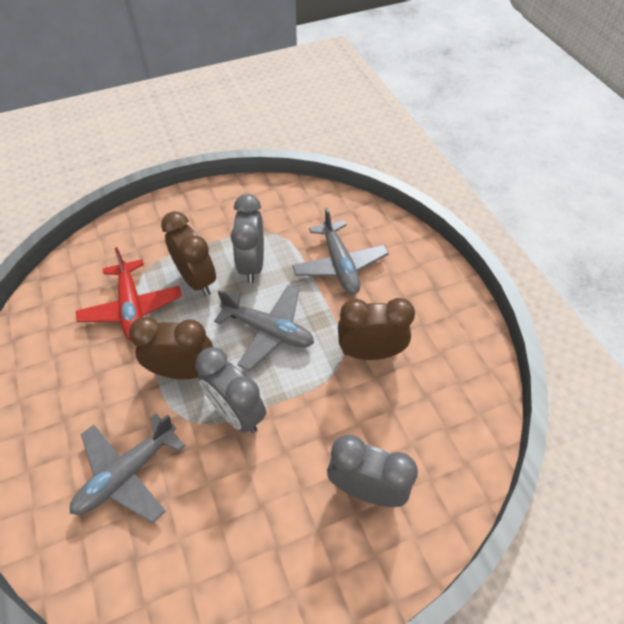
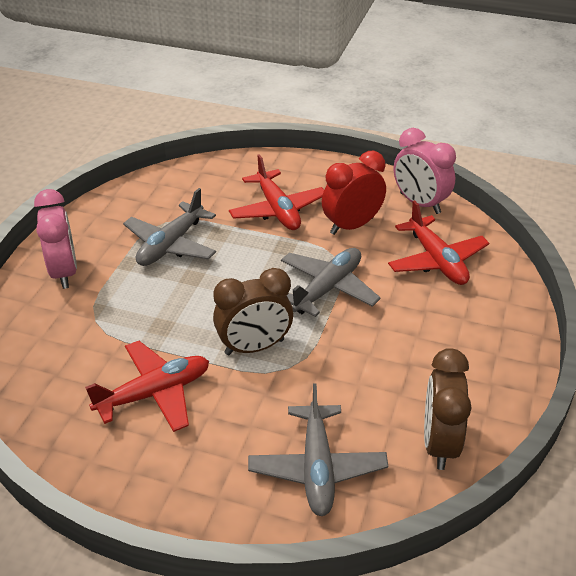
brown clock: [129,317,213,379] [161,211,216,296] [338,298,415,360] = 3 -> [213,268,293,355] [424,348,472,470] = 2
grey clock: [195,347,266,433] [231,194,264,283] [327,435,418,507] = 3 -> none = 0
pink clock: none = 0 -> [34,189,77,289] [394,128,456,214] = 2
red clock: none = 0 -> [322,151,386,235] = 1
red plane: [76,247,182,341] = 1 -> [85,341,209,432] [229,154,324,230] [388,200,489,285] = 3

